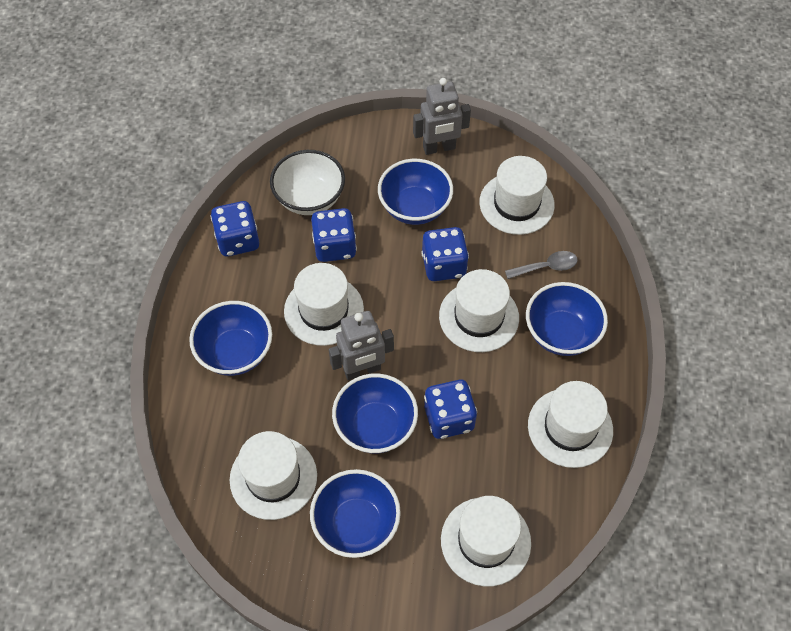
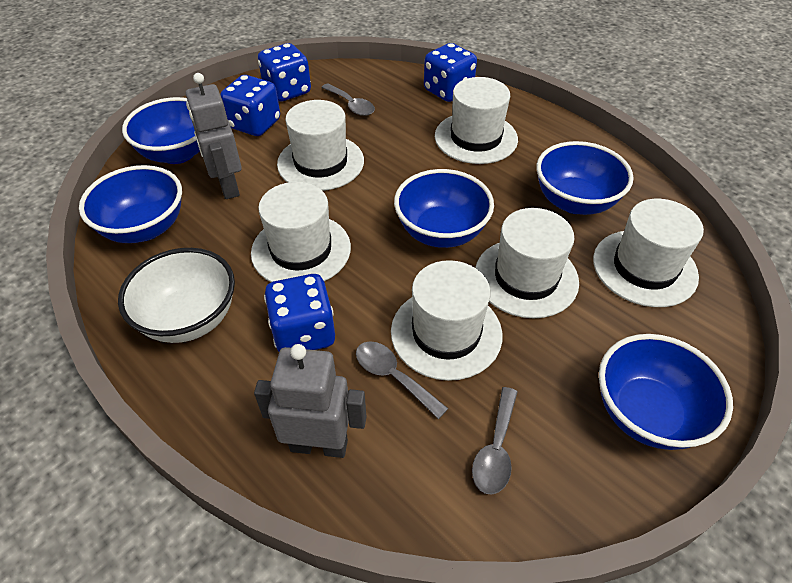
grey spoon: [505,251,578,279] = 1 -> [321,83,375,116] [356,341,448,419] [472,387,517,494] = 3

